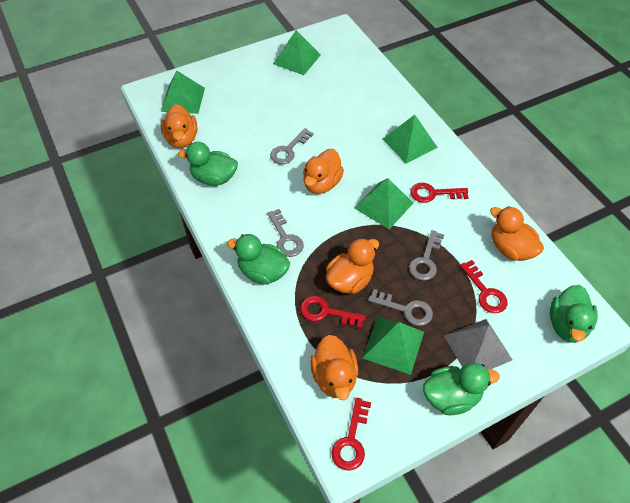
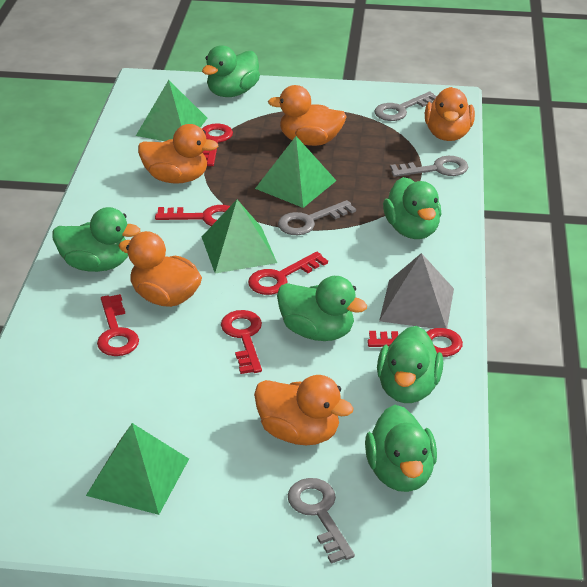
green duck: [178,142,238,186] [227,234,290,285] [423,363,499,415] [550,285,598,343] = 4 -> [52,207,140,272] [202,45,260,97] [277,276,367,341] [365,405,437,492] [377,326,443,403] [383,177,442,239] = 6
green pyramid: [161,70,205,114] [273,30,321,75] [354,178,413,229] [362,317,424,375] [382,115,438,164] = 5 -> [86,423,189,515] [136,80,207,141] [202,200,277,273] [255,136,336,208] = 4
red key: [300,296,366,329] [331,398,371,471] [411,183,469,203] [460,260,507,313] = 4 -> [97,294,139,356] [155,205,230,226] [202,123,233,166] [221,310,262,374] [248,252,328,295] [367,328,463,357] = 6

